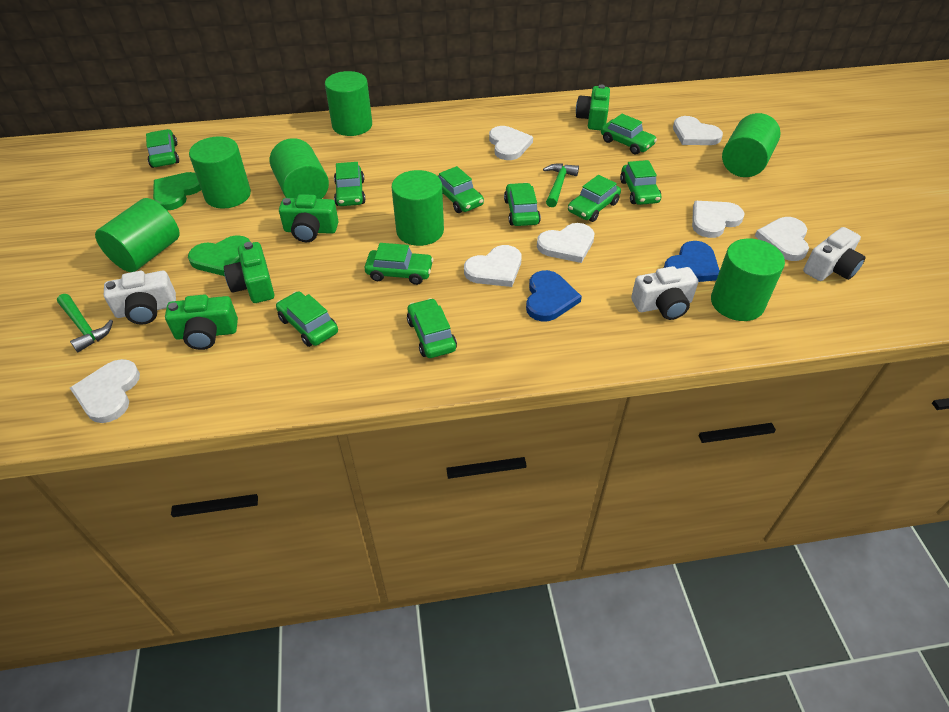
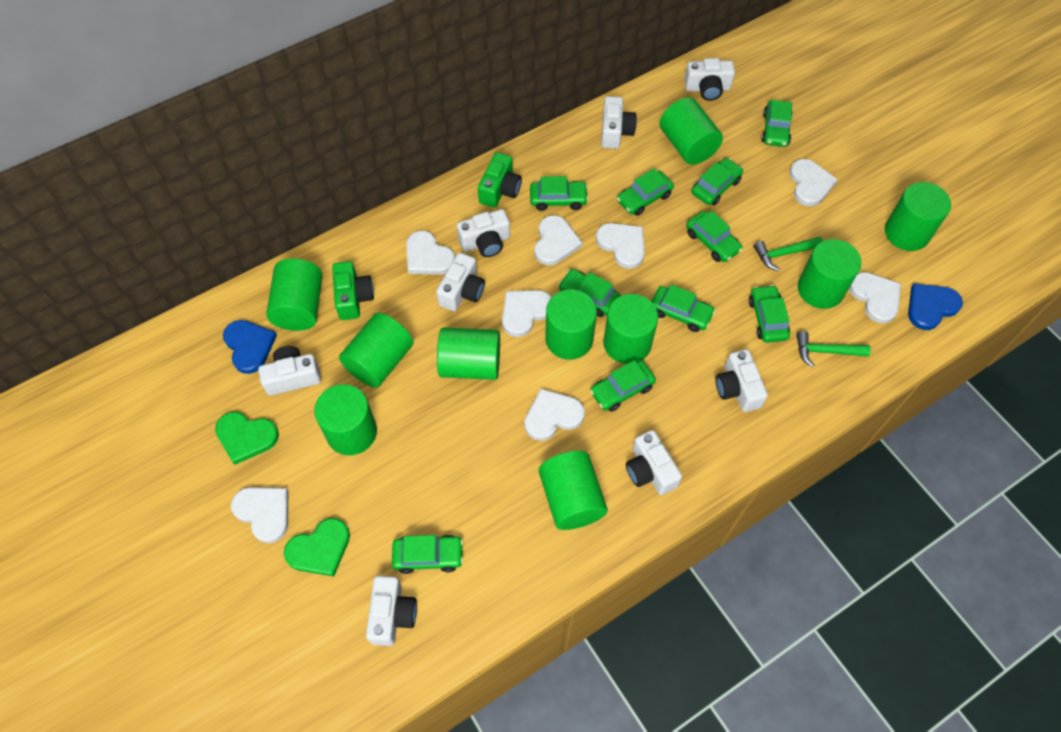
green camera: [165,295,238,350] [224,242,274,303] [279,194,339,242] [576,84,610,130] = 4 -> [332,261,374,320] [478,152,522,208] = 2
green cylinder: [95,198,180,272] [189,136,251,209] [270,138,329,199] [325,71,372,136] [391,170,444,246] [711,239,785,321] [722,113,780,177] = 7 -> [266,258,323,331] [314,384,377,455] [339,313,413,388] [437,328,500,380] [539,451,608,530] [545,289,597,360] [603,294,658,364] [660,97,723,165] [798,239,861,309] [885,182,951,251] = 10
white camera: [104,271,176,325] [631,266,698,320] [803,227,866,281] = 3 -> [258,346,321,396] [366,576,417,646] [436,253,485,311] [457,209,510,257] [601,96,637,149] [626,430,682,495] [684,58,735,101] [715,349,768,412] = 8
white heart: [70,359,140,423] [464,245,521,287] [489,126,533,160] [537,223,595,263] [673,116,723,145] [692,201,744,238] [755,217,809,261] = 7 -> [231,487,288,543] [406,230,455,275] [502,290,552,337] [524,388,585,441] [534,215,583,265] [596,223,645,269] [790,159,838,206] [849,272,901,324] = 8

